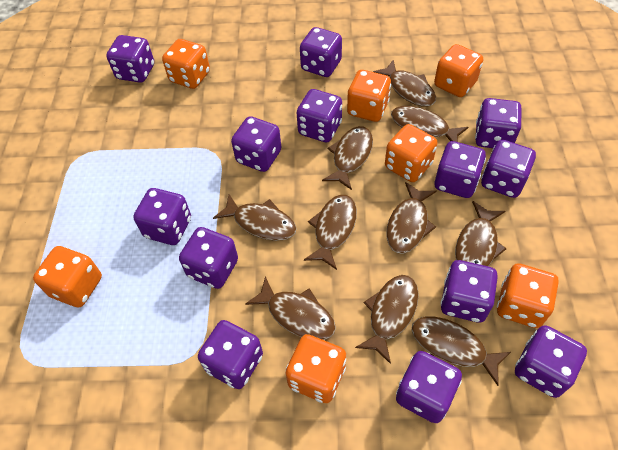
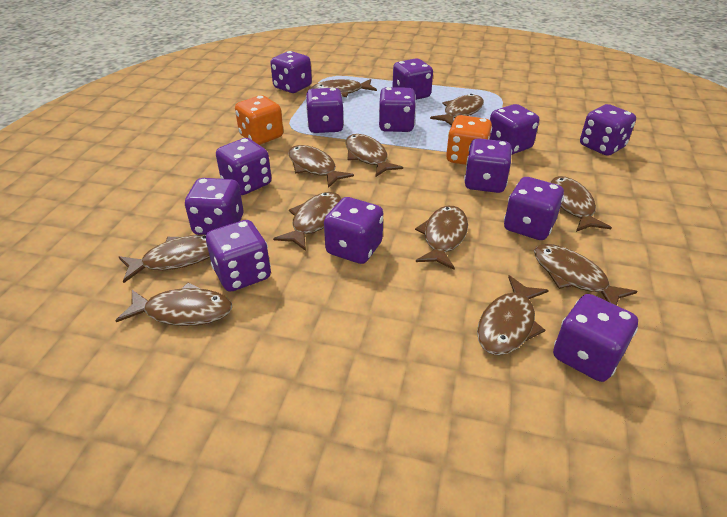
brown fish: [213,194,297,241] [245,276,336,340] [304,195,357,270] [322,126,373,190] [355,275,419,364] [373,60,436,107] [386,182,436,254] [391,106,468,142] [412,317,511,386] [455,201,507,267] = 10 -> [115,282,232,326] [119,234,210,283] [273,192,342,251] [288,145,354,188] [311,79,377,97] [346,134,403,177] [415,206,468,270] [430,94,484,126] [477,275,549,355] [534,244,638,306] [550,176,612,232] = 11
orange dice: [33,246,102,308] [162,39,210,89] [286,334,346,403] [347,70,391,122] [385,124,438,182] [434,44,483,97] [497,263,559,328] = 7 -> [235,95,283,145] [446,115,492,165] = 2

